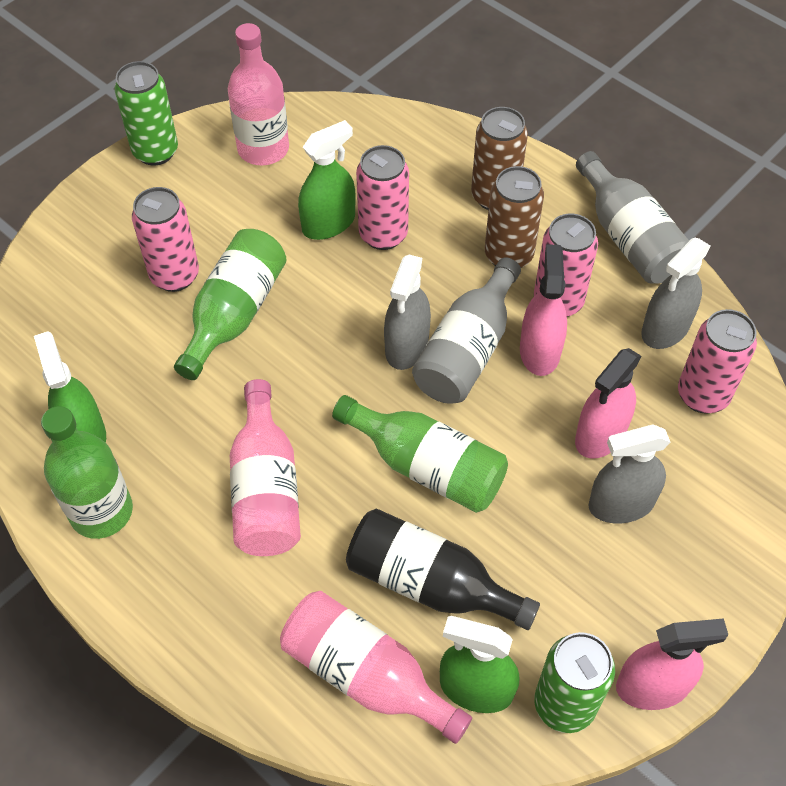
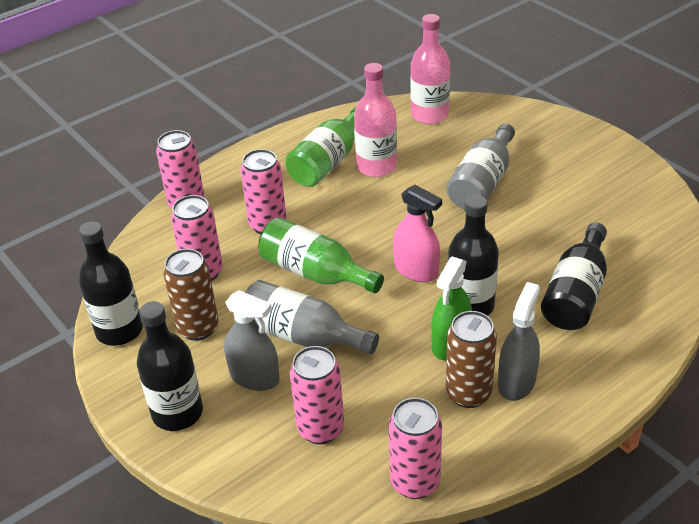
black bottle: [346,509,540,630] = 1 -> [79,221,143,346] [137,301,203,431] [448,195,499,316] [541,223,607,330] = 4
green bottle: [41,406,133,539] [174,229,287,380] [332,395,508,513] = 3 -> [258,217,384,293] [285,107,356,187] = 2
green can: [115,61,178,166] [534,632,615,733] = 2 -> none = 0
green spray bottle: [34,331,106,443] [298,120,356,240] [440,616,519,713] = 3 -> [431,257,472,360] = 1
grey spray bottle: [384,255,431,370] [588,424,670,523] [641,238,710,349] = 3 -> [224,290,280,391] [498,282,540,401] = 2
pink bottle: [228,23,289,165] [230,379,301,556] [280,591,472,744] = 3 -> [354,63,397,177] [410,14,450,124] = 2
pink can: [132,187,199,292] [356,145,409,250] [534,214,598,317] [678,309,757,414] = 4 -> [156,130,205,208] [171,195,223,281] [240,149,287,234] [290,346,344,444] [389,398,442,499] = 5
pink spray bottle: [520,244,567,376] [575,348,641,459] [616,618,728,710] = 3 -> [393,185,442,282] = 1

